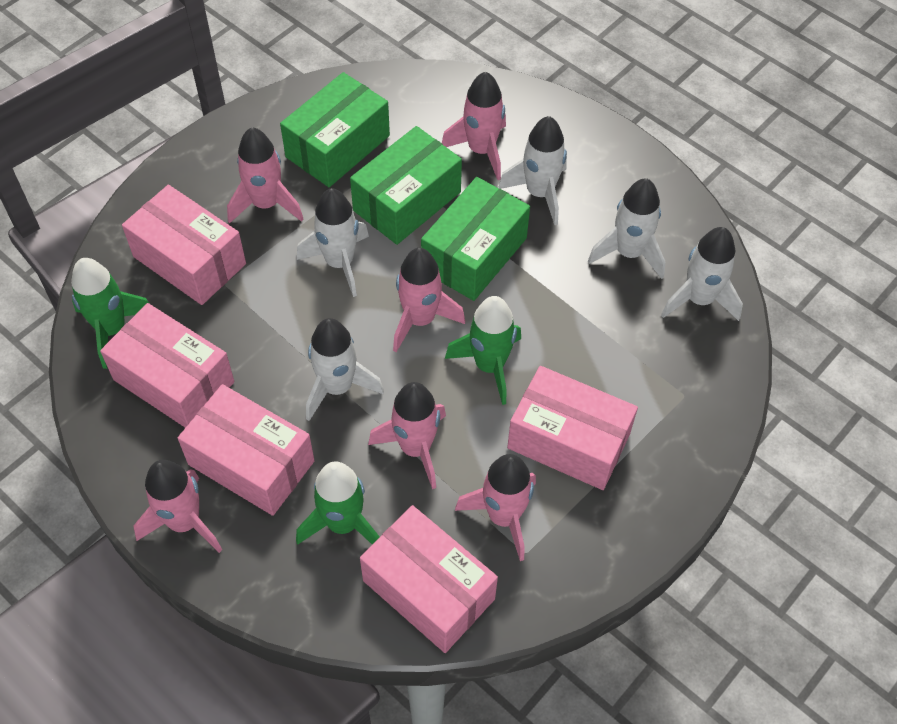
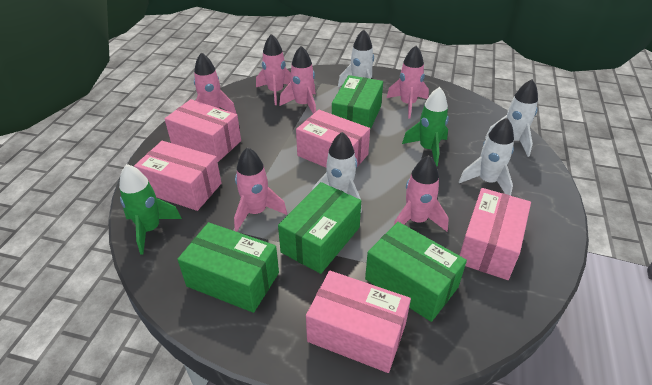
green box: [280,72,390,187] [350,126,462,245] [421,177,530,301] = 3 -> [177,222,279,313] [278,182,361,274] [332,75,383,130] [365,222,467,322] = 4
green rocket: [71,258,150,369] [296,461,380,545] [445,296,521,405] = 3 -> [119,164,182,254] [402,87,449,166] = 2
white rocket: [297,188,369,297] [306,318,384,421] [498,116,567,225] [588,178,666,279] [661,227,743,321] = 5 -> [312,132,362,212] [338,29,374,87] [459,118,514,196] [485,79,538,157] = 4

